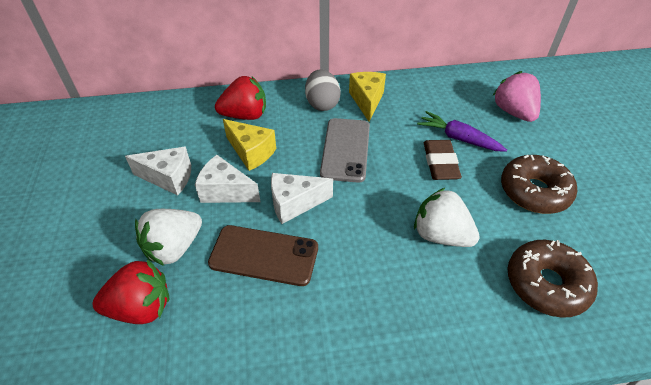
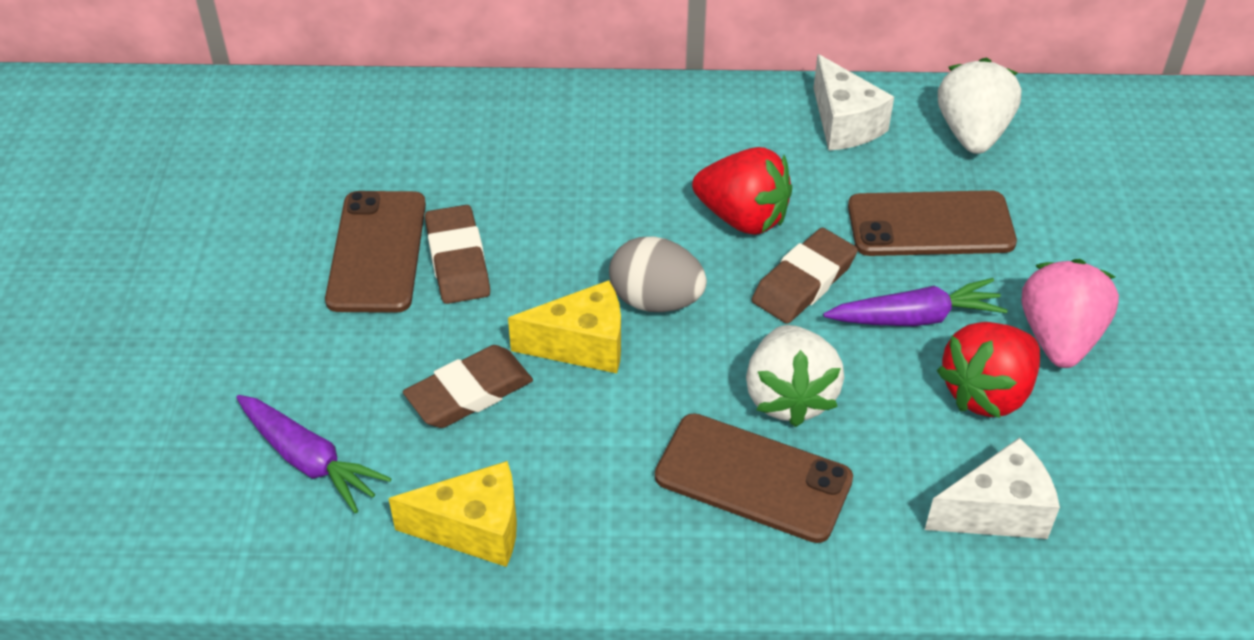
brown donut: [501,155,577,214] [507,240,598,318] = 2 -> none = 0
brown eraser: [424,140,462,180] = 1 -> [403,345,533,428] [425,205,490,304] [752,228,858,324] = 3
brown phone: [208,225,318,286] = 1 -> [325,191,426,313] [655,413,853,543] [848,190,1017,256] = 3
grey phone: [320,118,370,183] = 1 -> none = 0
purple carrot: [417,111,507,152] = 1 -> [236,395,392,513] [823,278,1008,326] = 2
white cheese: [125,146,191,195] [195,155,261,203] [271,173,333,224] = 3 -> [813,54,894,151] [925,438,1060,539] = 2

